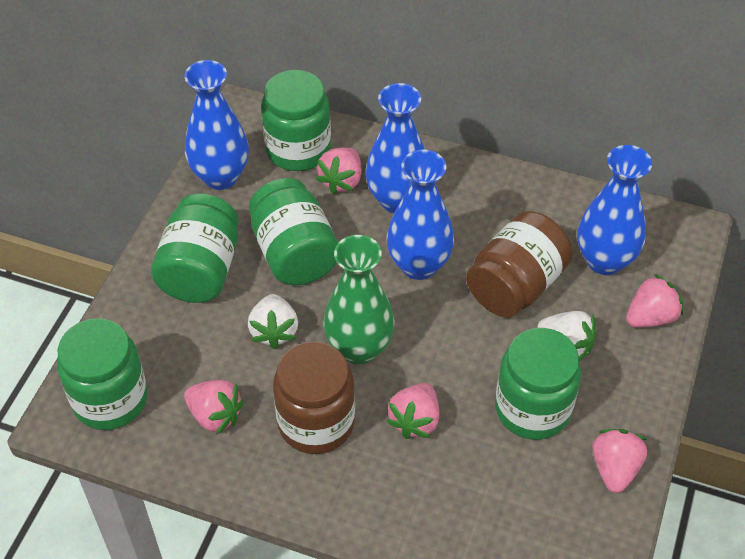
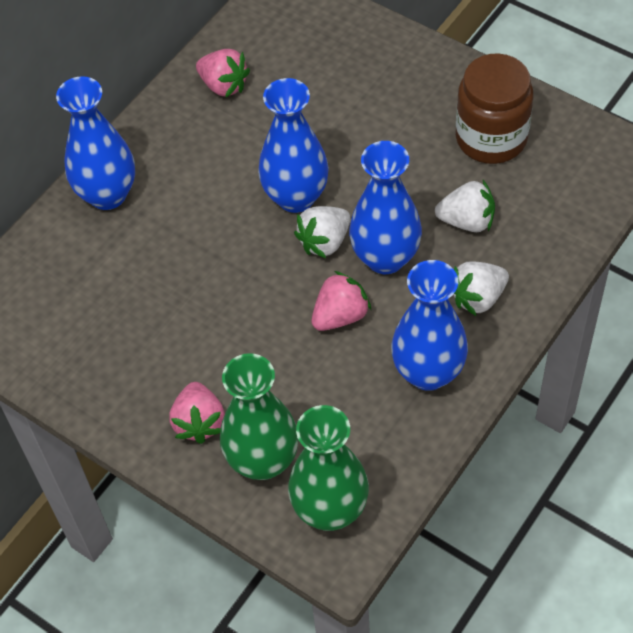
brown jar: [273,341,355,454] [466,211,573,318] = 2 -> [456,53,533,164] = 1
green jar: [57,318,148,430] [151,193,239,303] [249,178,338,285] [261,70,331,171] [495,328,581,440] = 5 -> none = 0
green vase: [323,235,394,365] = 1 -> [220,353,298,480] [288,405,369,531] = 2
pink strawberry: [184,380,244,435] [316,147,362,194] [386,383,439,439] [592,429,647,493] [626,274,683,328] = 5 -> [169,382,225,444] [196,49,250,98] [312,271,371,331] = 3
white strawberry: [248,294,298,349] [537,311,597,361] = 2 -> [294,206,350,258] [435,180,495,232] [453,261,509,316] = 3

